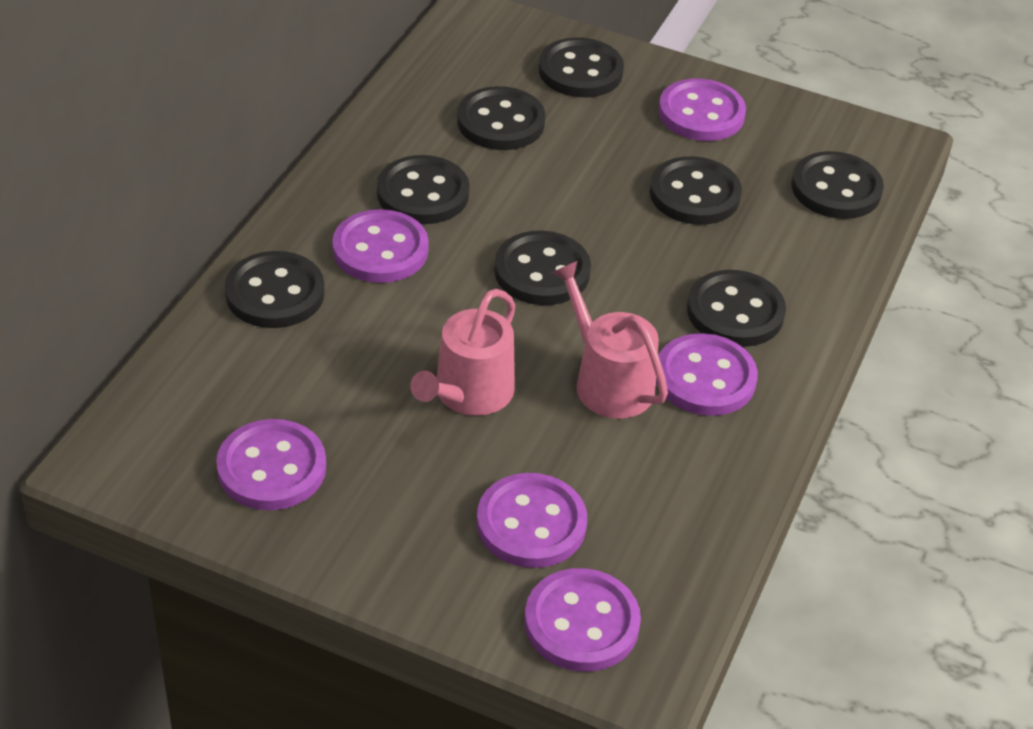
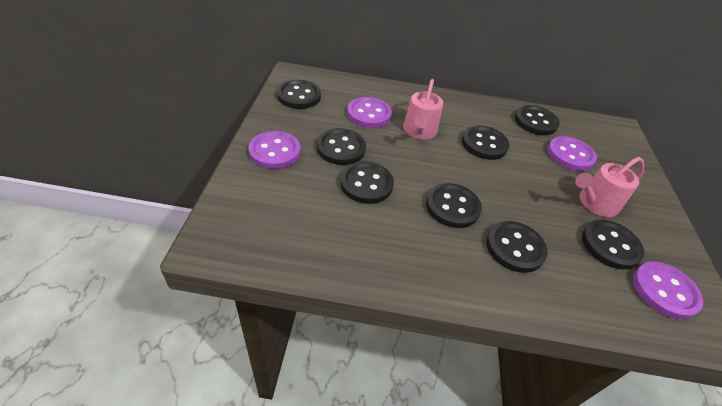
purple button: [216,419,326,510] [332,209,429,283] [477,473,587,568] [524,568,641,672] [656,333,758,416] [658,79,746,141] = 6 -> [248,131,300,169] [347,97,392,128] [547,136,597,171] [633,261,703,319] = 4

